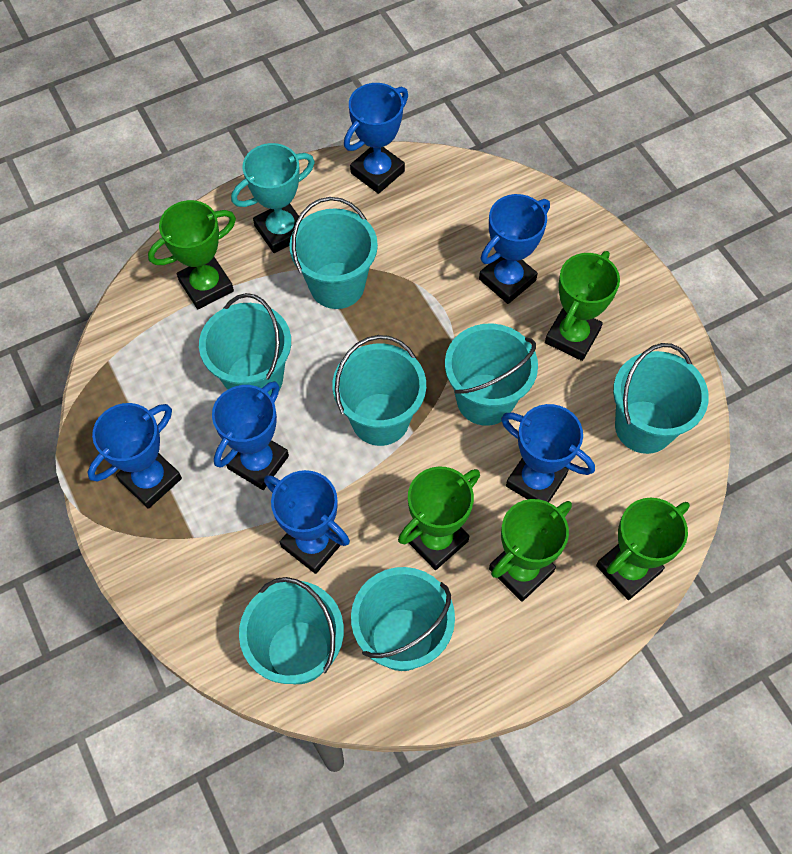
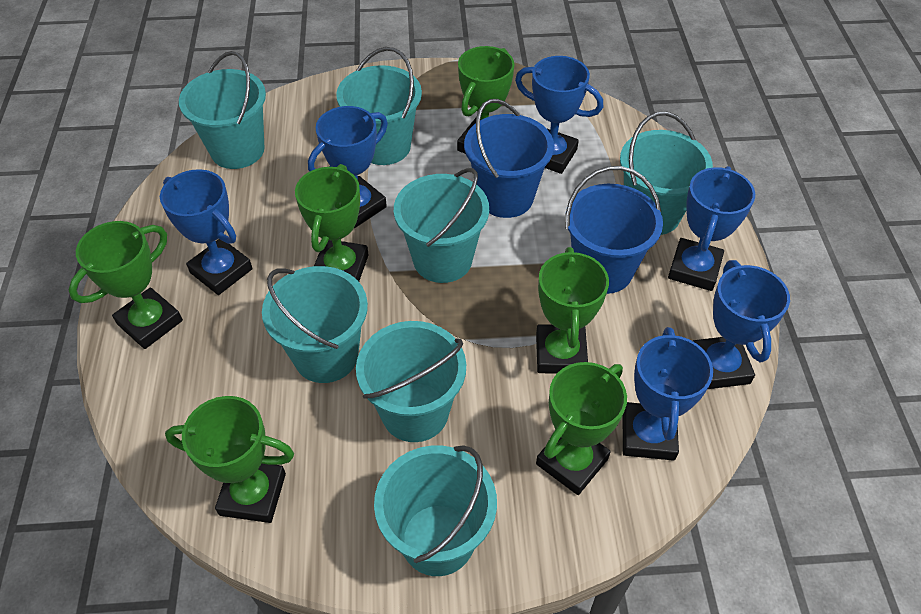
blue bucket: none = 0 -> [464,99,554,218] [565,166,663,294] = 2
green trophy: [148,200,236,309] [398,467,480,570] [489,499,572,602] [545,251,620,361] [596,498,690,600] = 5 -> [69,221,183,349] [165,396,294,523] [295,164,369,281] [457,46,515,154] [536,247,609,374] [536,362,627,495] = 6
turquoise trophy: [231,143,315,253] = 1 -> none = 0

